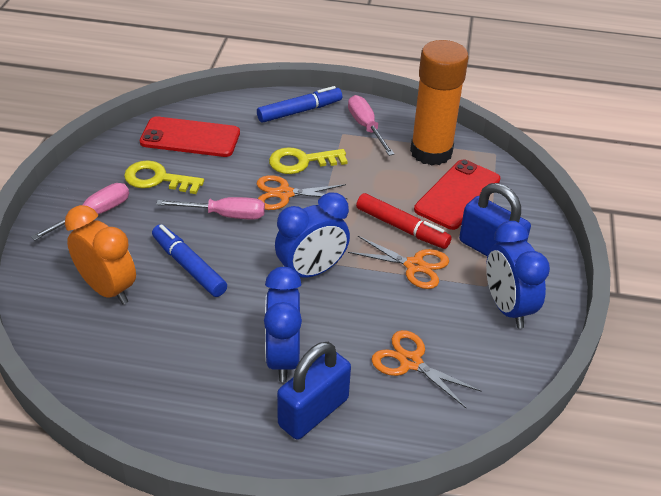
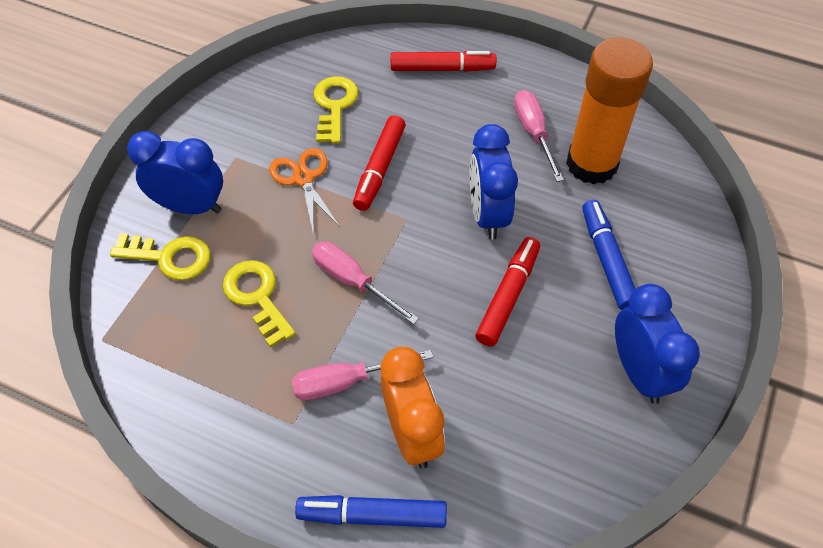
blue padlock: [277,342,351,440] [459,183,531,256] = 2 -> none = 0
orange scissors: [257,175,348,210] [348,236,449,289] [371,330,482,409] = 3 -> [269,148,340,235] = 1
red marker: [356,193,452,249] = 1 -> [353,115,406,211] [391,51,496,72] [475,237,540,347] = 3
red phone: [140,116,240,157] [414,160,500,230] = 2 -> none = 0
yellow key: [124,160,204,194] [269,147,348,174] = 2 -> [110,233,211,280] [223,260,296,348] [314,76,358,143] = 3

